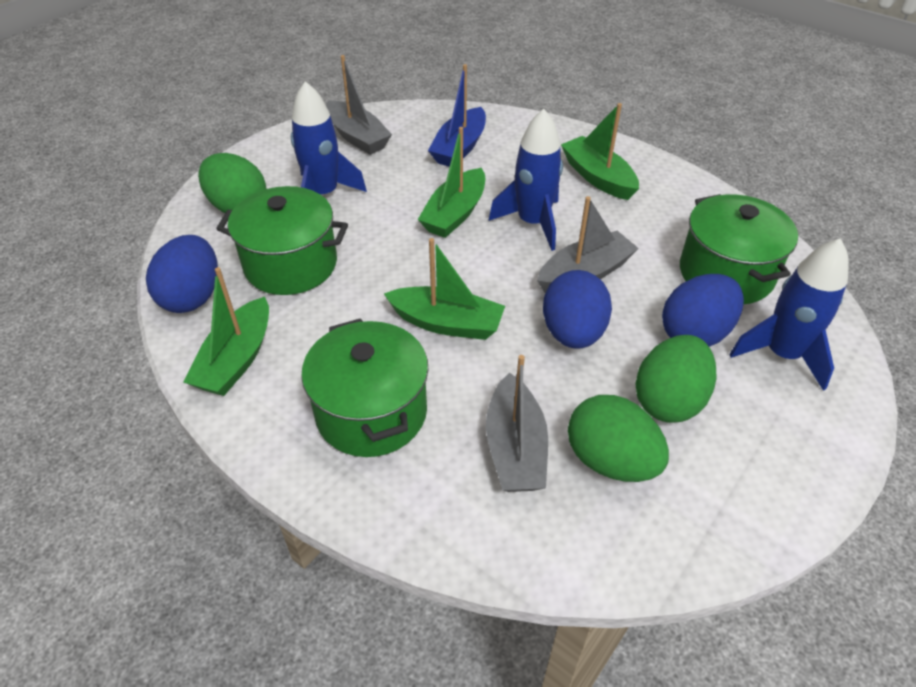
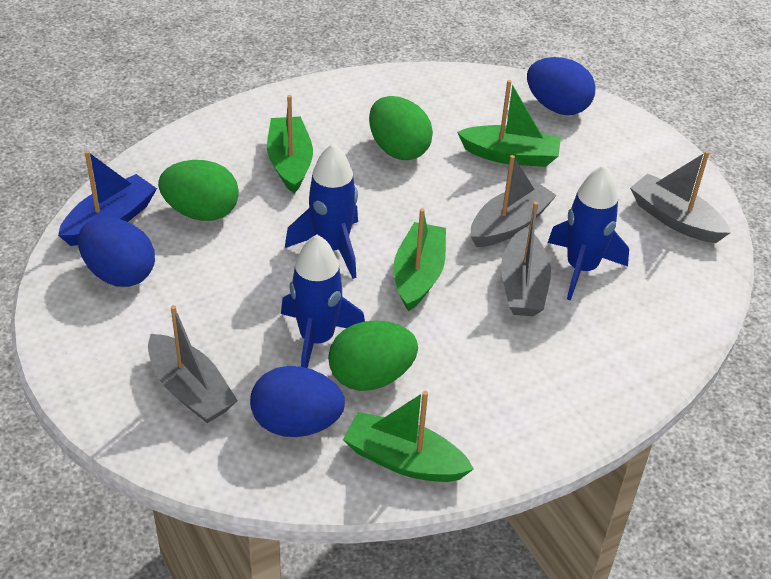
green pot: [216,186,348,295] [301,318,429,457] [680,194,798,305] = 3 -> none = 0
grey boat: [326,55,392,155] [486,355,548,492] [537,196,639,293] = 3 -> [148,305,238,423] [471,155,557,247] [501,201,551,316] [630,151,731,243] = 4

